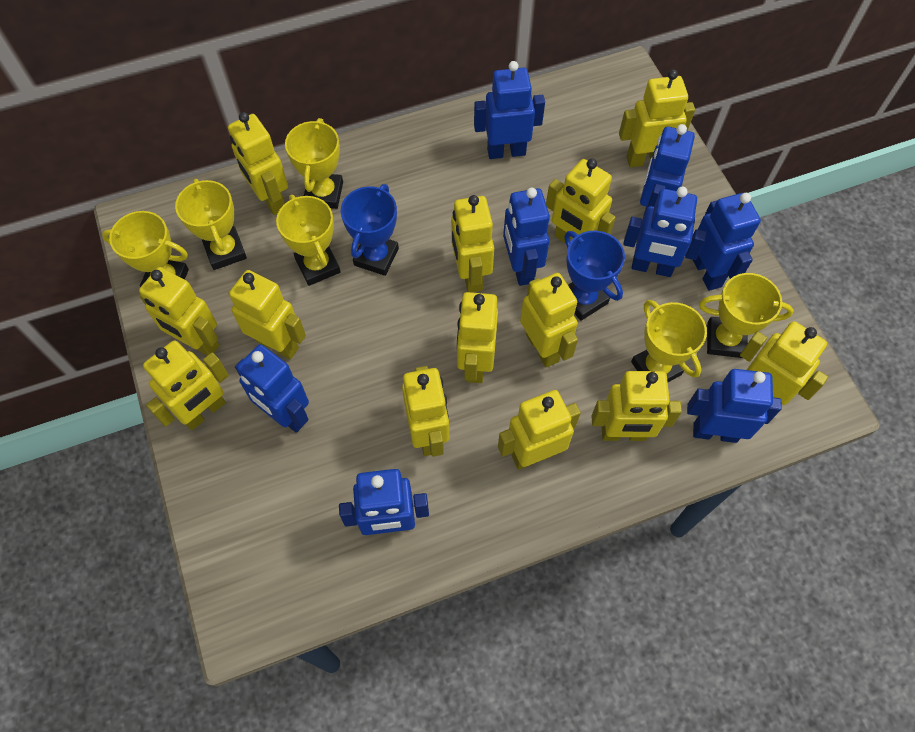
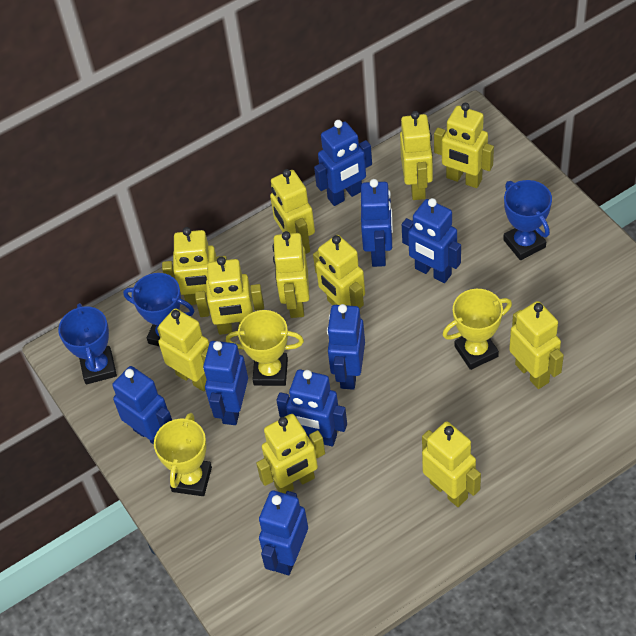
blue trophy: [341,184,399,276] [564,231,625,321] = 2 -> [58,303,117,385] [123,273,194,346] [503,180,552,260] = 3
yellow robot: [139,267,219,356] [143,340,229,430] [228,112,288,215] [228,270,306,360] [402,366,449,457] [451,195,494,292] [457,292,498,383] [498,390,581,470] [520,273,578,368] [546,159,616,243] [592,371,682,441] [619,69,695,167] [740,321,828,405] = 13 -> [157,308,209,391] [162,227,227,305] [195,257,264,335] [256,414,325,494] [270,169,315,254] [272,231,310,318] [313,235,365,309] [400,111,433,200] [422,422,481,507] [434,103,494,188] [509,301,564,389] = 11
yellow trophy: [102,211,189,287] [175,179,247,270] [276,195,340,286] [285,118,343,209] [631,300,707,382] [699,273,794,358] = 6 -> [154,413,212,496] [226,310,304,386] [442,289,512,370] = 3

